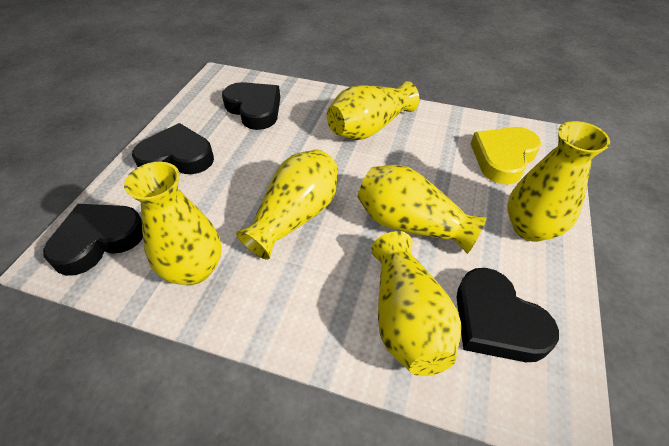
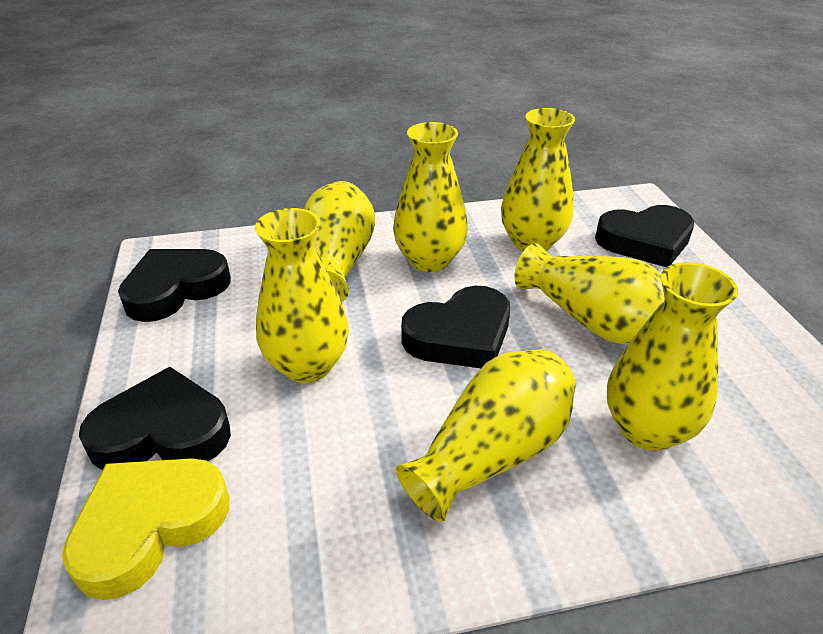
yellow vase: [124,162,221,285] [236,149,338,260] [327,81,419,140] [358,165,487,254] [371,231,462,376] [507,121,610,242] = 6 -> [255,208,349,383] [304,181,375,302] [393,122,468,272] [396,349,576,522] [501,108,575,251] [514,243,664,344] [607,262,738,451] = 7

